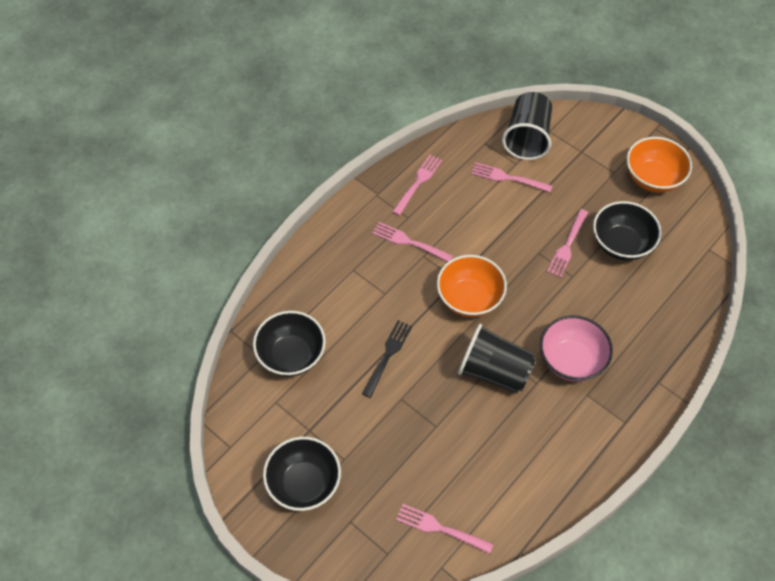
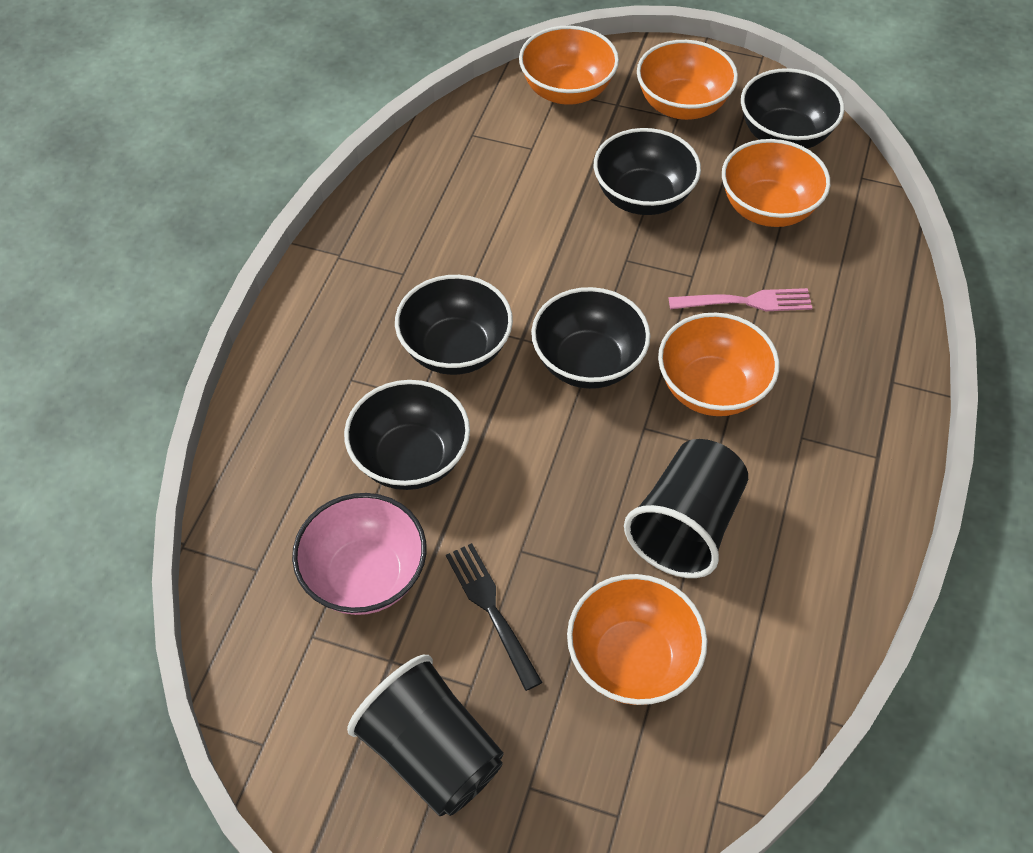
black bowl: [253,311,326,377] [263,437,341,511] [593,201,661,261] = 3 -> [344,380,470,490] [395,275,513,375] [531,287,650,389] [594,128,701,215] [741,68,844,149] = 5
orange bowl: [437,255,507,317] [627,137,692,193] = 2 -> [519,26,619,105] [567,574,707,705] [637,40,738,120] [658,313,779,416] [722,139,830,227] = 5
pink fork: [372,222,453,262] [392,154,442,216] [396,504,493,554] [471,162,552,192] [547,209,588,278] = 5 -> [669,288,812,311] = 1

